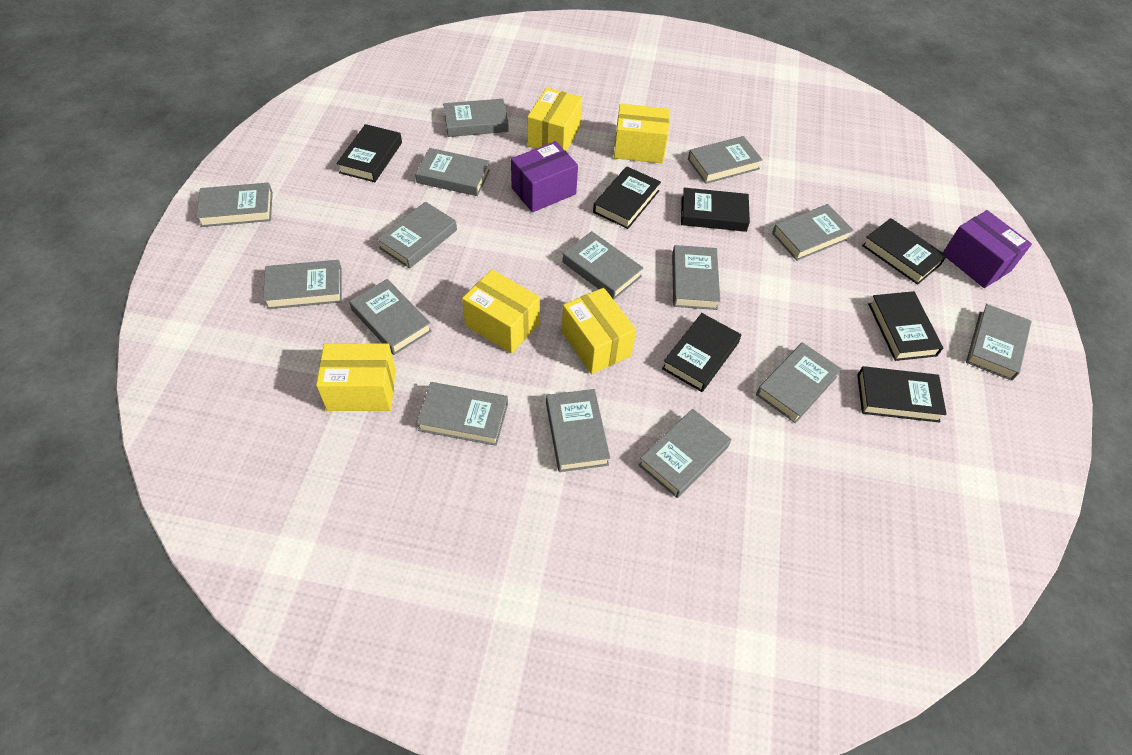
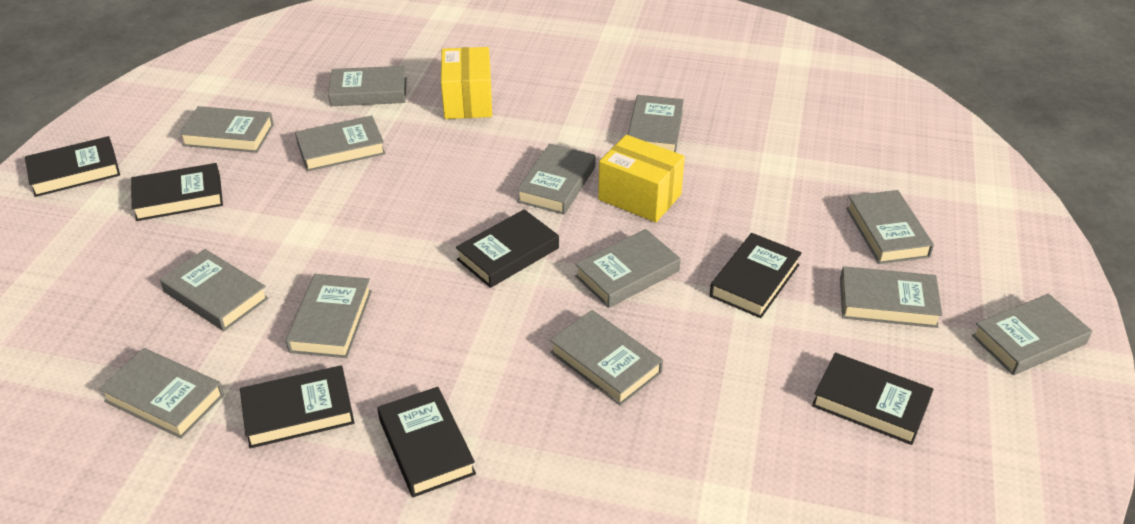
grey book: [196,183,273,227] [263,260,342,309] [349,279,432,355] [377,202,457,269] [415,148,490,196] [416,382,508,446] [443,99,509,137] [546,389,610,472] [562,231,643,300] [639,409,731,498] [672,245,720,310] [688,136,763,184] [756,342,842,423] [772,204,854,261] [966,304,1031,381] = 15 -> [99,348,224,439] [160,249,269,331] [179,106,274,153] [286,274,372,358] [295,116,386,172] [328,66,407,106] [517,144,596,215] [550,310,663,406] [575,229,681,308] [628,95,684,152] [840,266,943,328] [846,190,934,264] [972,294,1092,375] = 13
purple box: [511,141,578,212] [943,210,1032,288] = 2 -> none = 0
yellow box: [316,343,396,411] [462,269,540,354] [527,88,582,151] [561,288,636,374] [614,104,670,163] = 5 -> [441,47,492,119] [598,135,685,222] = 2

